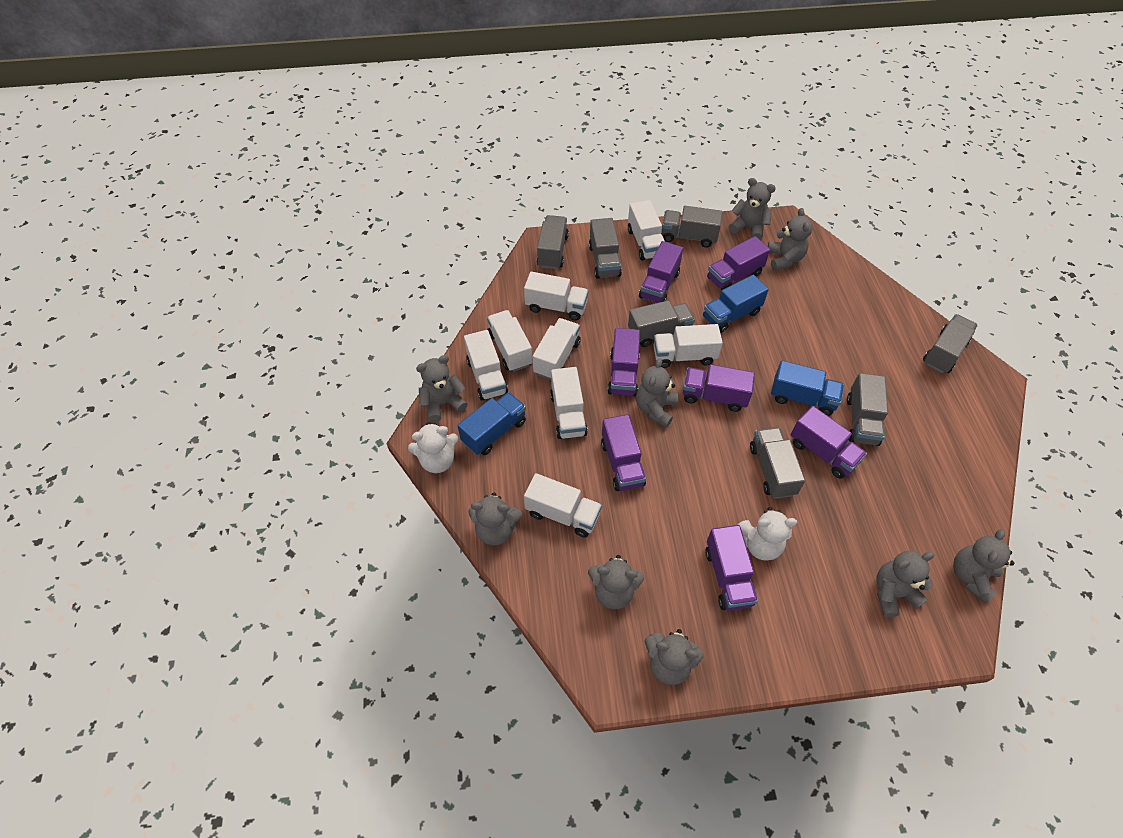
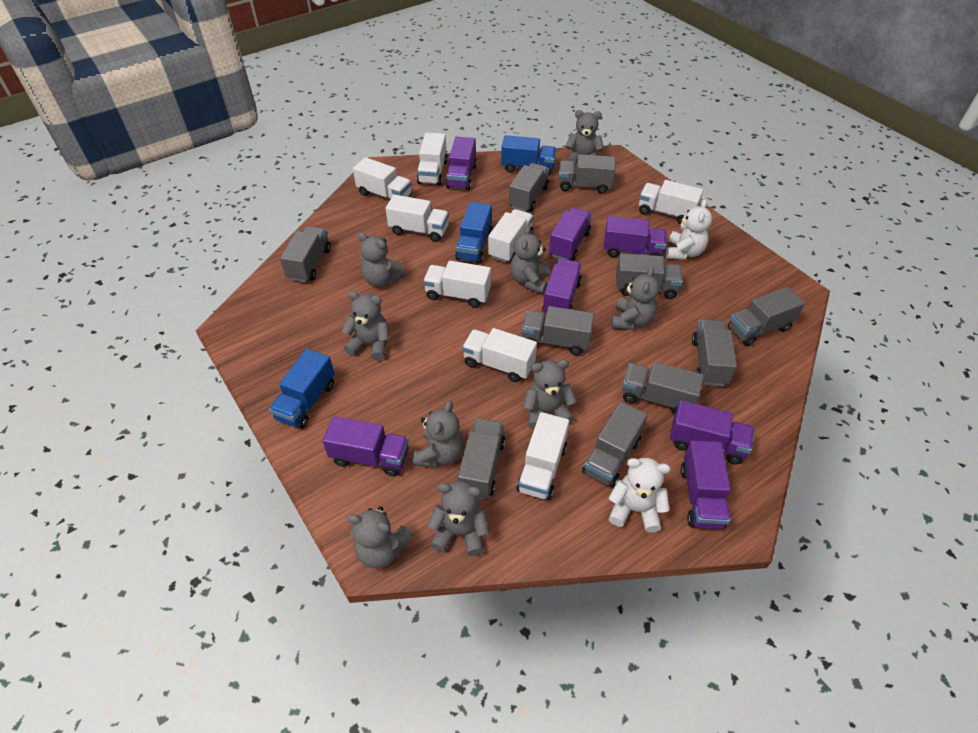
grey truck: [537,215,569,269] [589,218,622,279] [628,300,695,347] [662,206,723,248] [750,427,805,499] [847,373,888,446] [923,314,978,373] = 7 -> [280,226,331,282] [458,418,506,499] [509,163,549,212] [522,306,594,355] [558,154,616,194] [582,402,647,488] [616,253,683,299] [622,362,704,415] [692,319,737,386] [728,287,805,346] = 10

